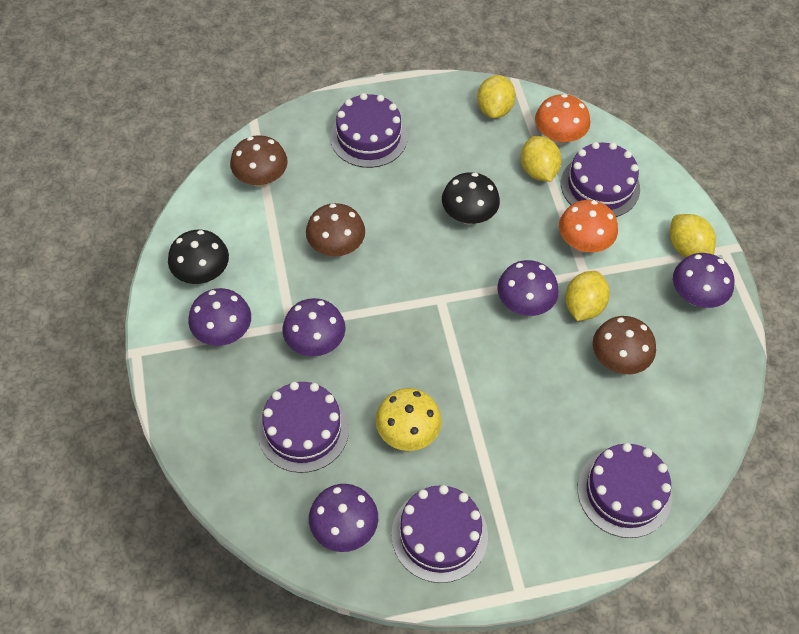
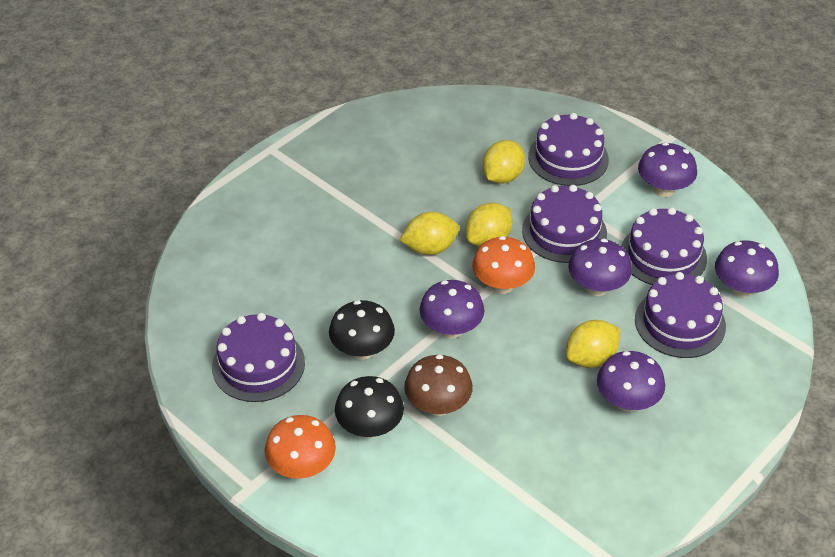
brown mushroom: [230,135,288,187] [306,203,365,256] [593,316,656,374] = 3 -> [404,354,473,416] = 1
yellow mushroom: [375,388,442,451] = 1 -> none = 0

